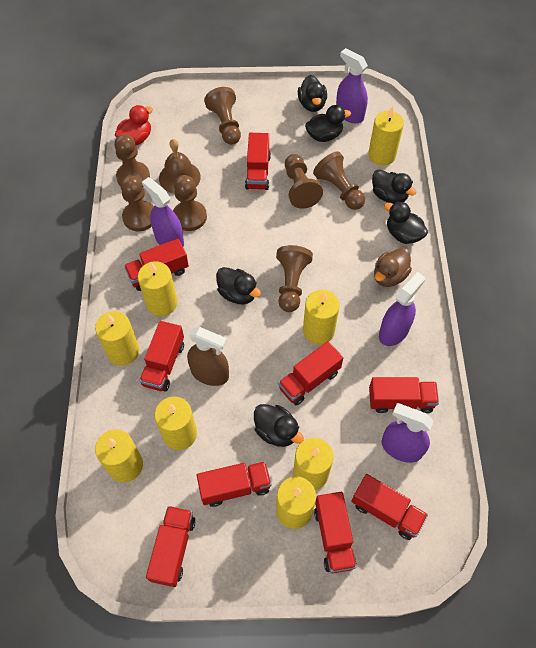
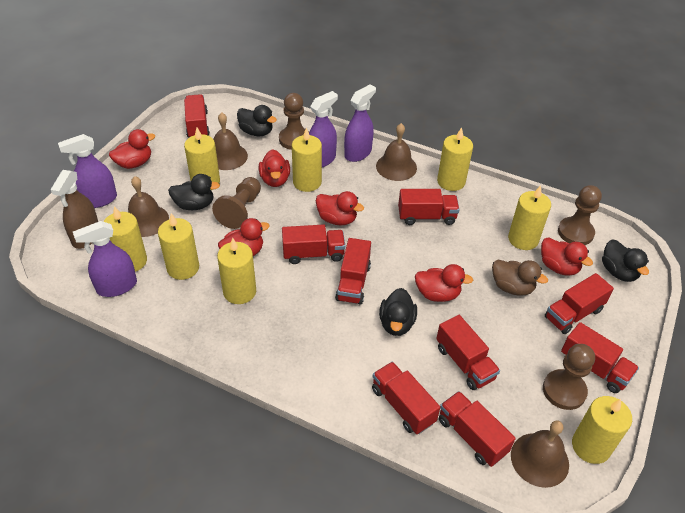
black duck: [216,267,261,304] [254,404,304,447] [298,75,327,112] [305,105,351,142] [372,169,416,204] [384,201,428,244] = 6 -> [168,174,220,210] [237,105,277,136] [379,288,417,336] [602,240,649,282] = 4
brown bell: [159,139,201,194] = 1 -> [128,176,169,237] [213,112,248,170] [376,123,417,181] [511,421,569,488] = 4
brown pawn: [114,134,150,187] [121,175,154,231] [173,175,207,231] [204,87,241,145] [276,245,313,312] [285,154,323,209] [313,152,365,210] = 7 -> [212,177,261,229] [279,93,309,150] [543,344,595,410] [558,185,602,245] = 4
red duck: [115,105,153,146] = 1 -> [109,129,155,169] [218,218,270,256] [259,149,290,187] [316,191,364,225] [415,264,473,302] [541,237,593,276] = 6

